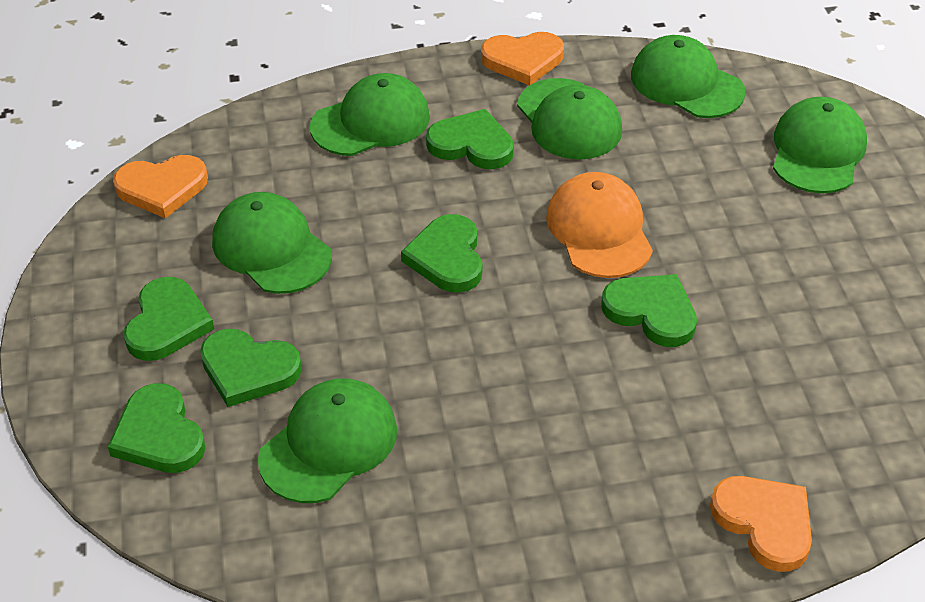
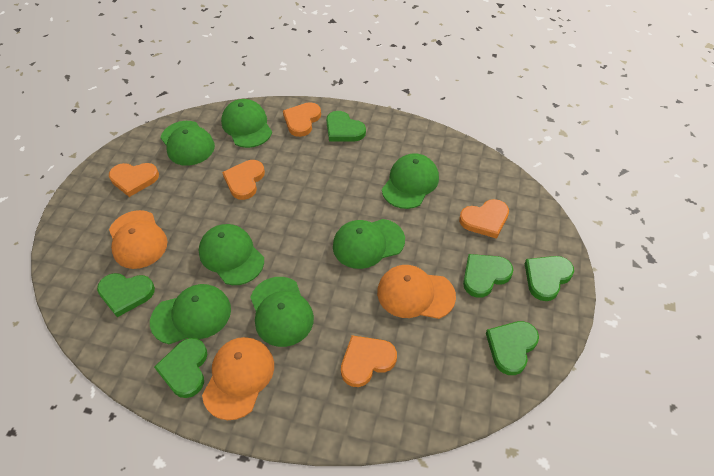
green cap: [212,192,332,294] [258,378,397,503] [310,73,430,156] [517,78,622,159] [631,35,745,118] [773,97,867,194] = 6 -> [150,284,231,344] [160,121,215,166] [199,224,264,285] [221,99,272,148] [250,277,314,347] [333,219,405,269] [382,153,439,209] = 7
orange cap: [546,172,653,278] = 1 -> [109,210,168,269] [202,337,274,420] [377,265,456,319] = 3
orange heart: [113,155,208,218] [481,32,564,85] [710,476,812,572] = 3 -> [109,163,159,197] [222,160,265,200] [283,102,321,137] [341,335,397,387] [459,199,509,239] = 5

